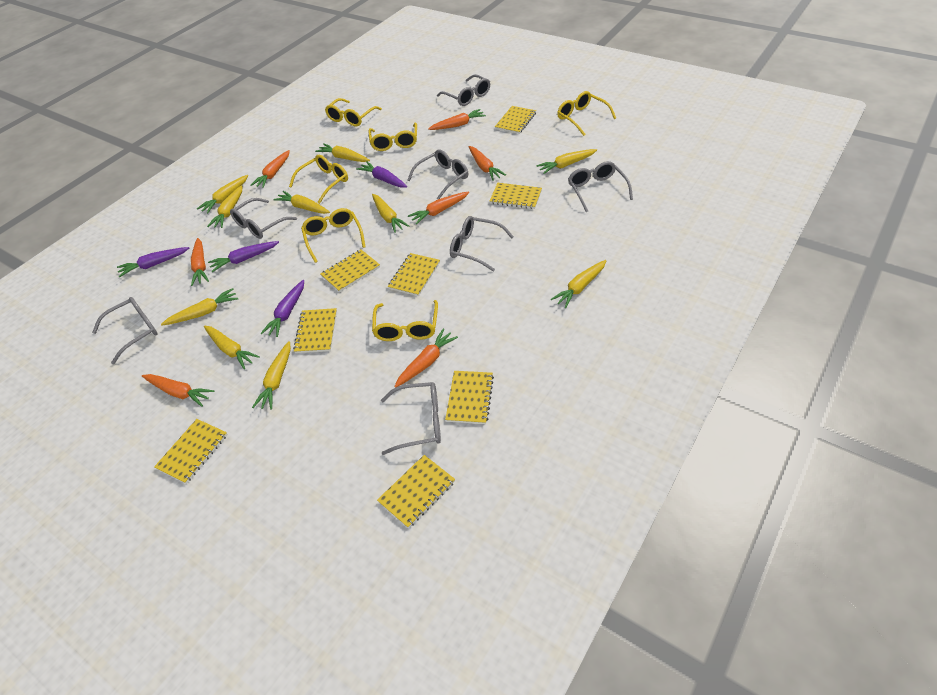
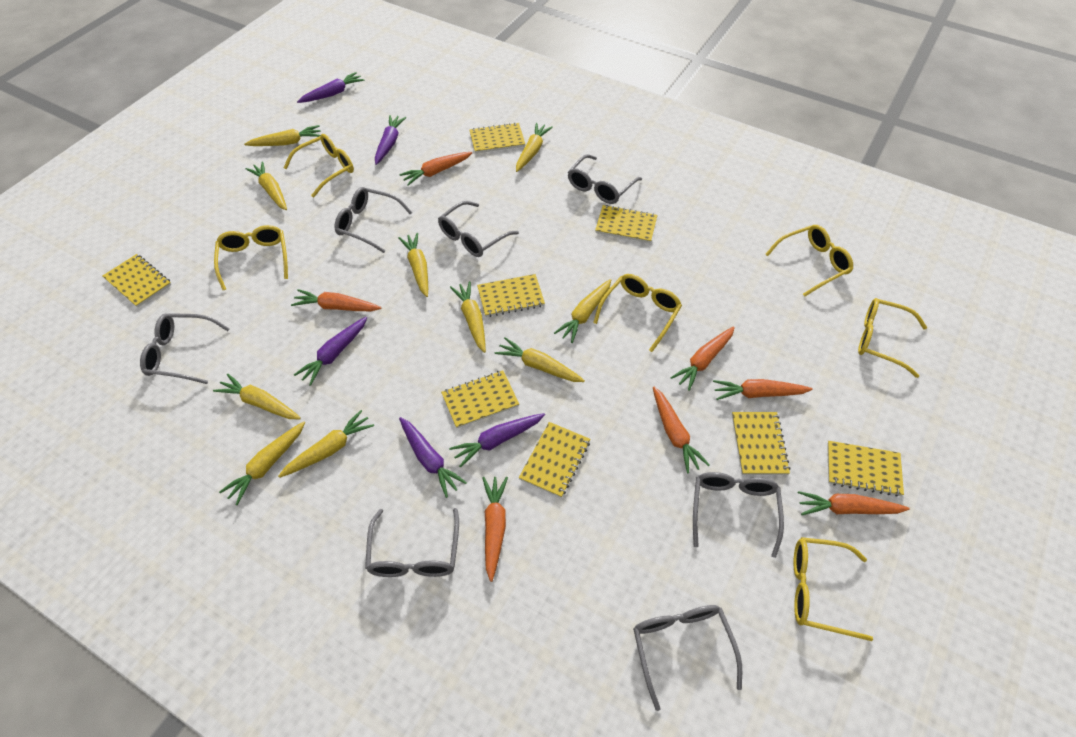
purple carrot: [117,247,189,277] [208,241,279,272] [261,280,304,337] [356,161,407,188] = 4 -> [294,317,367,386] [297,72,364,103] [375,115,407,165] [399,417,467,498] [449,413,545,468] = 5

